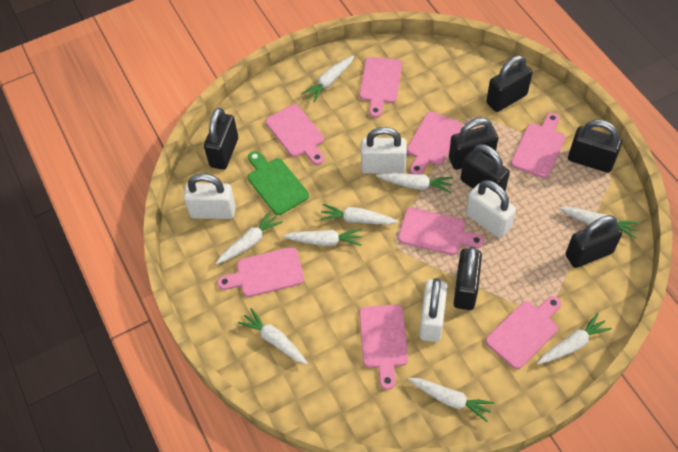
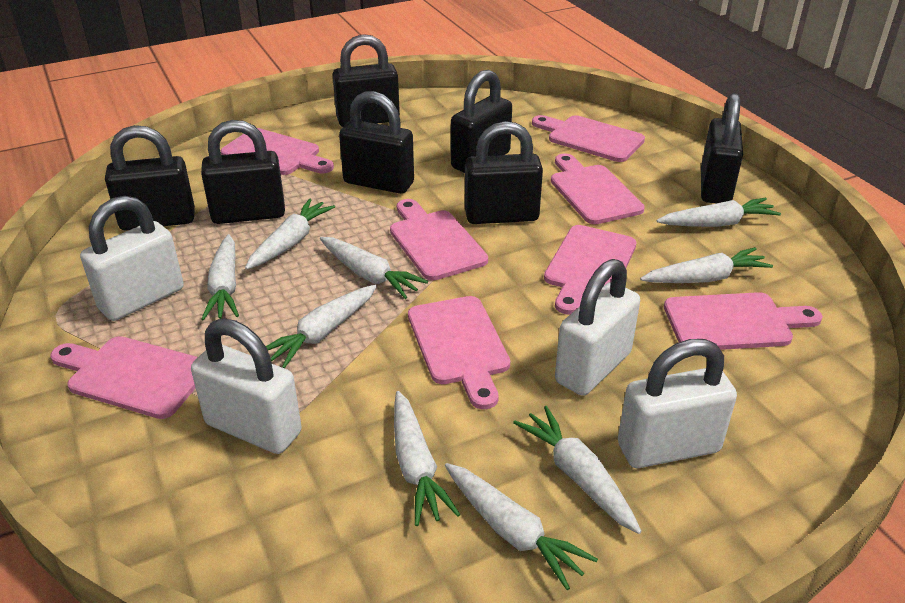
green cutting board: [248,151,309,215] = 1 -> none = 0

